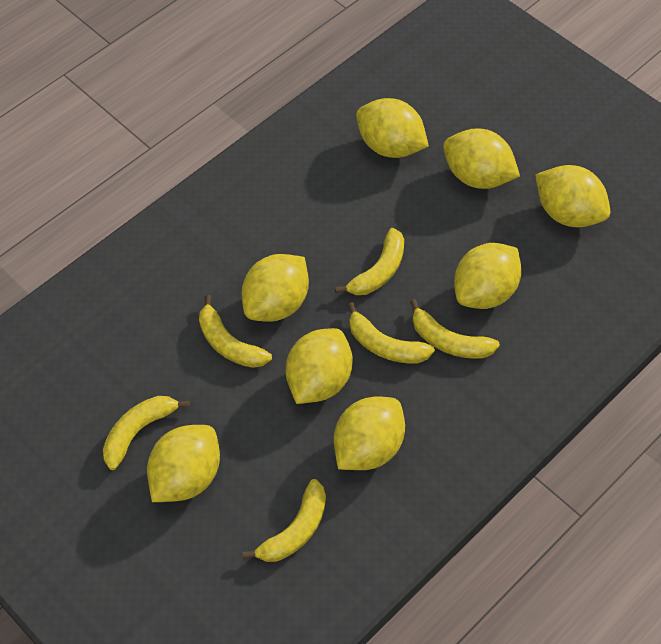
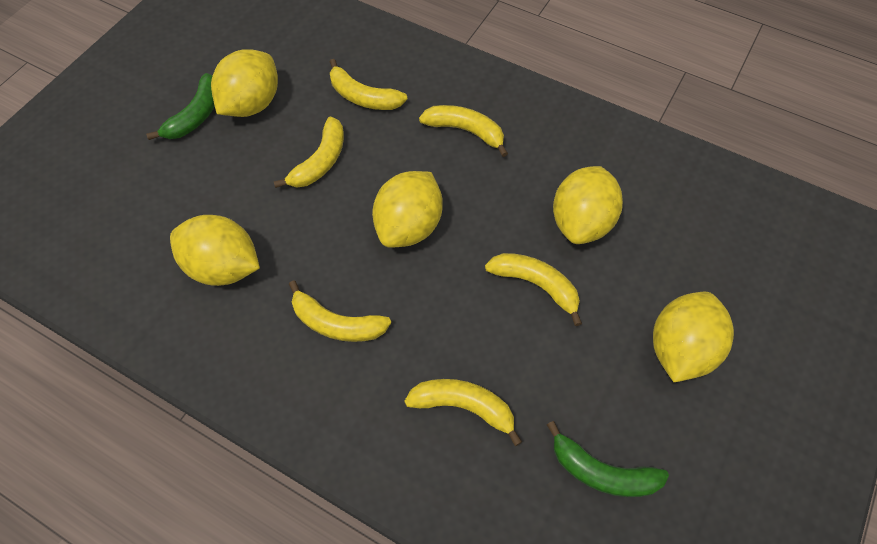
green banana: none = 0 -> [146,73,215,140] [547,421,669,497] = 2
yellow lemon: [147,425,220,502] [242,254,309,322] [286,328,352,404] [334,397,405,470] [356,98,429,158] [443,128,520,189] [454,243,522,309] [535,165,610,227] = 8 -> [170,215,260,286] [211,49,278,117] [372,171,443,248] [553,166,623,244] [653,292,734,382] = 5

